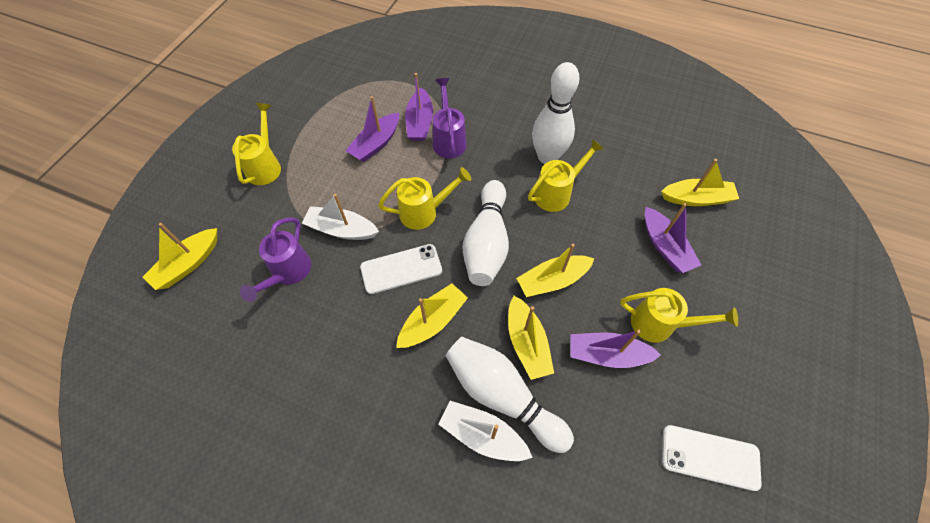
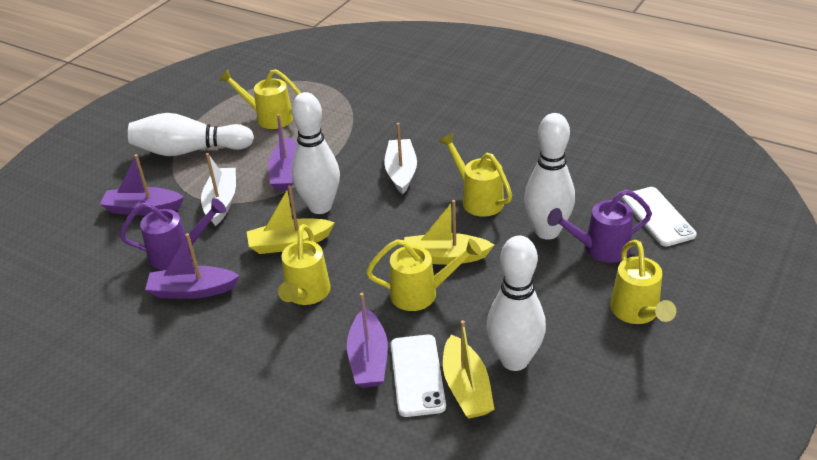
white bowling pin: [445,337,574,453] [463,180,509,286] [532,62,580,164] = 3 -> [128,113,254,156] [292,92,340,214] [487,236,546,371] [524,113,575,240] = 4
yellow boat: [142,223,217,290] [396,283,468,348] [508,296,554,380] [516,244,595,297] [661,159,739,206] = 5 -> [247,185,335,254] [404,200,494,265] [443,320,495,418] = 3
yellow watering can: [232,103,281,185] [378,167,471,230] [528,139,604,212] [620,288,738,343] = 4 -> [219,69,301,129] [278,224,331,305] [366,239,482,311] [439,133,512,217] [610,240,676,324] = 5

